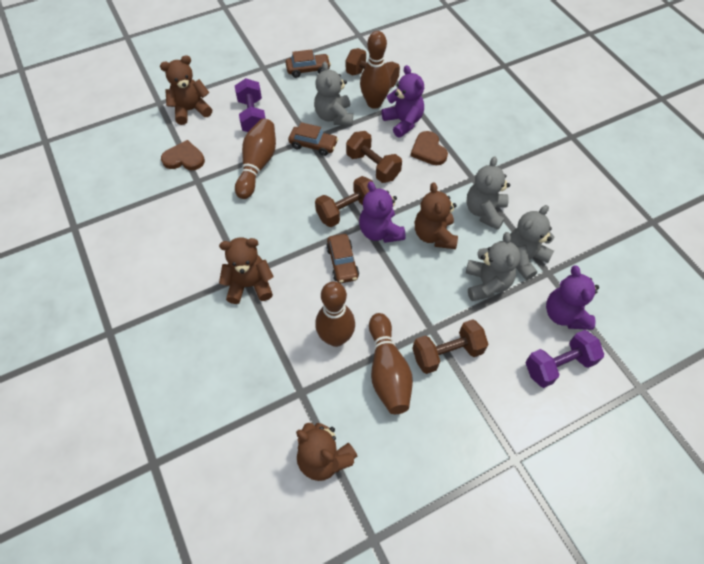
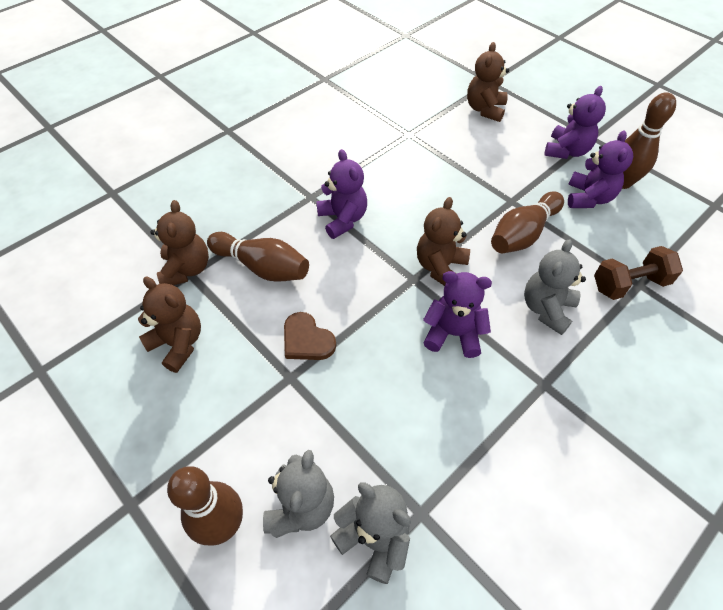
brown car: [286,49,331,78] [288,122,338,156] [326,234,359,283] = 3 -> none = 0
brown dumbbell: [315,176,373,227] [346,48,400,88] [346,131,402,183] [412,319,488,374] = 4 -> [594,246,683,300] = 1
brown heart: [161,140,205,170] [410,131,448,165] = 2 -> [284,312,336,360] = 1
grey teddy bear: [314,62,353,126] [466,156,510,230] [466,232,520,301] [510,205,554,280] = 4 -> [263,450,334,538] [330,482,411,584] [524,239,586,335] = 3
purple dumbbell: [235,78,266,132] [526,330,604,388] = 2 -> none = 0
purple teddy bear: [359,181,406,243] [381,65,424,138] [546,265,599,330] = 3 -> [316,149,367,239] [423,271,492,358] [545,86,606,159] [568,131,633,208] = 4

